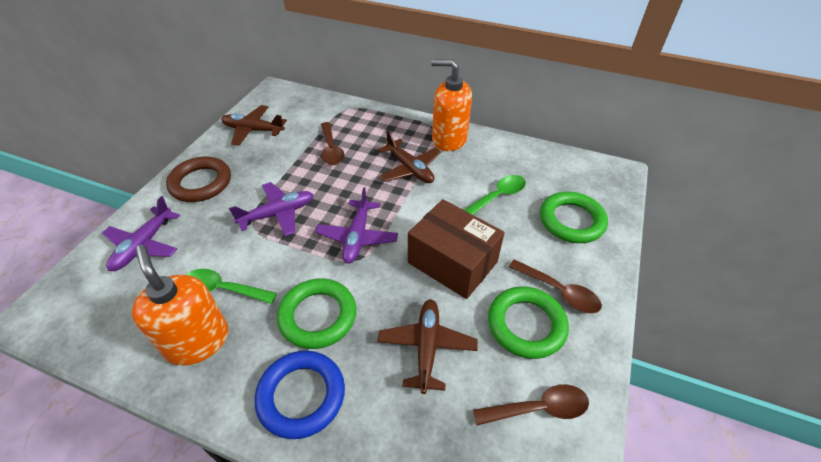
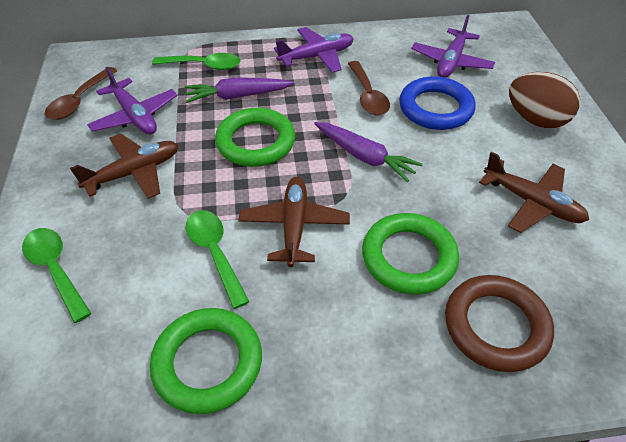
brown box: [408,199,505,299] = 1 -> none = 0
brown egg: none = 0 -> [509,72,580,128] = 1
brown spoon: [321,122,344,165] [473,384,589,425] [509,259,602,313] = 3 -> [45,67,117,120] [348,61,390,115] = 2
green spoon: [186,269,277,304] [464,175,526,215] = 2 -> [22,228,92,323] [152,53,241,70] [186,210,250,309] = 3
orange soap dispenser: [132,245,228,365] [431,59,472,151] = 2 -> none = 0
purple carrot: none = 0 -> [185,77,294,103] [314,122,423,182] = 2

